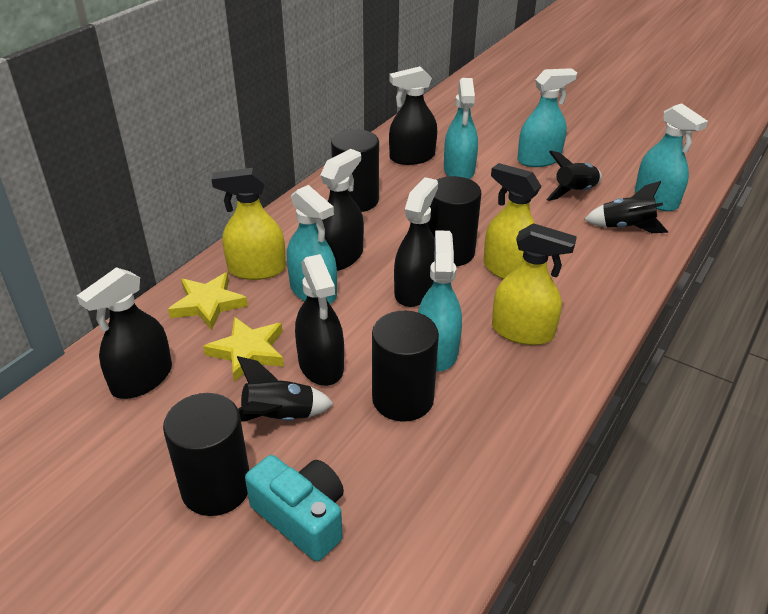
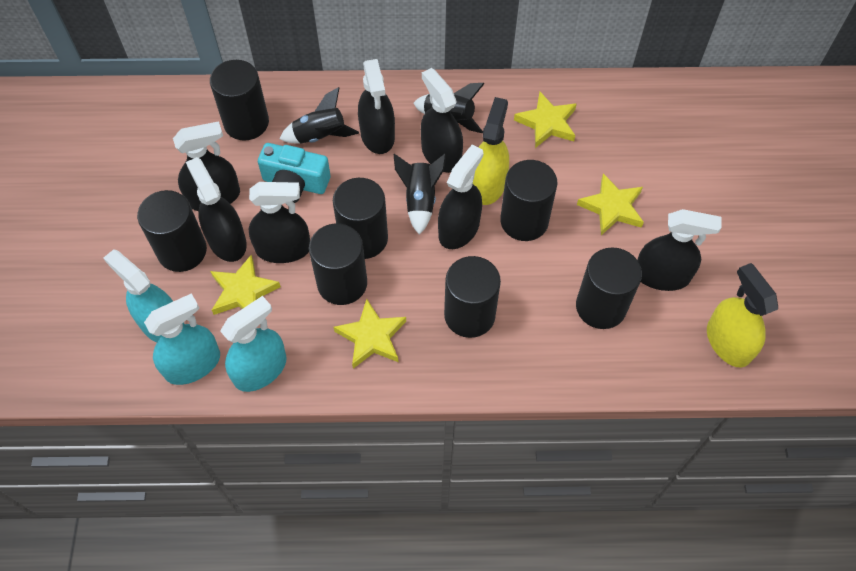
black cylinder: [163,393,249,516] [331,129,379,212] [372,311,439,422] [427,176,481,266] = 4 -> [137,190,207,272] [210,60,269,141] [309,223,367,305] [333,178,388,259] [444,256,501,338] [500,160,557,241] [576,247,642,329] = 7
black spray bottle: [77,267,172,399] [295,254,344,386] [320,149,364,271] [389,66,437,165] [394,177,438,307] = 5 -> [173,121,240,211] [186,157,247,262] [249,182,310,263] [358,59,395,154] [421,68,463,173] [438,145,483,249] [637,209,722,291] = 7
turquoise spray bottle: [287,185,337,304] [418,230,462,371] [444,78,478,179] [517,68,577,167] [635,103,708,211] = 5 -> [104,249,184,343] [144,293,220,385] [220,296,287,392] = 3
yellow spray bottle: [211,168,286,280] [484,163,541,279] [492,223,577,345] = 3 -> [473,97,509,205] [707,263,778,367] = 2
yellow star: [168,272,248,330] [203,317,284,382] = 2 -> [210,255,281,315] [334,299,406,368] [514,92,577,148] [577,173,644,235] = 4

